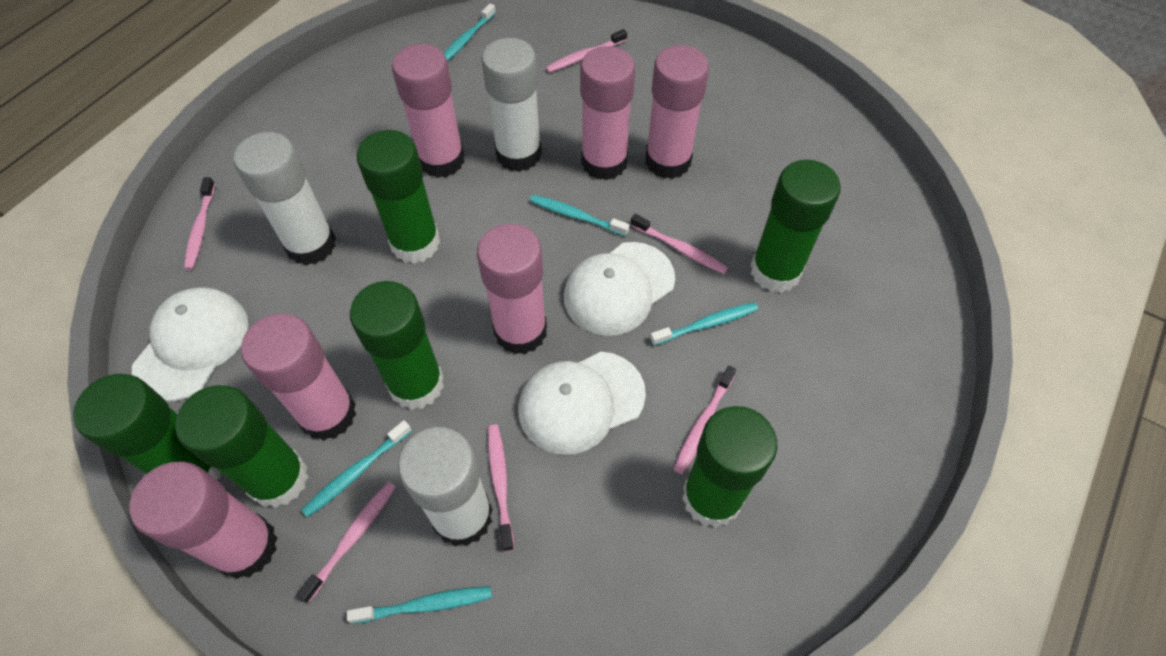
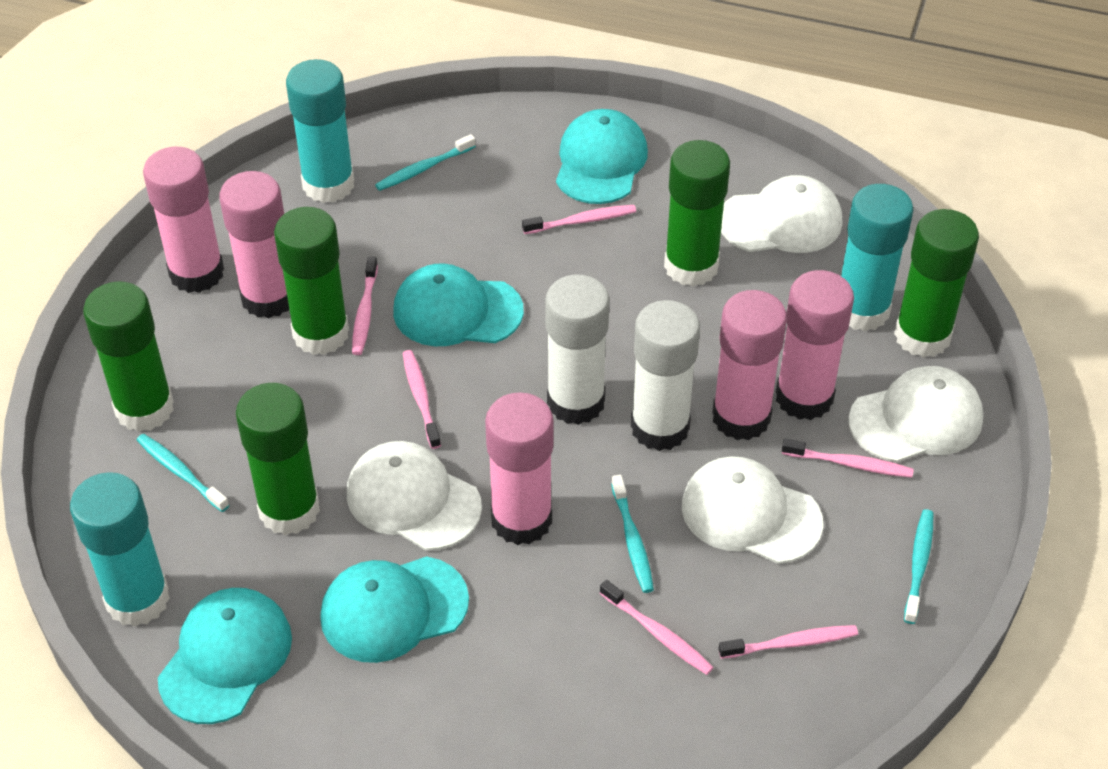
green glue stick: [73,374,220,480] [175,385,308,508] [350,281,444,410] [357,130,440,264] [682,406,777,528] [750,160,841,293] = 6 -> [83,281,174,432] [236,383,320,535] [274,207,349,355] [664,140,730,287] [894,209,979,358] = 5
pink glue stick: [129,462,278,579] [241,313,356,441] [392,44,464,178] [477,224,547,354] [580,46,635,180] [646,45,709,179] = 6 -> [143,147,224,293] [219,171,289,318] [485,392,554,545] [712,290,787,440] [776,270,854,420] = 5
turquoise cap: none = 0 -> [158,588,292,724] [320,556,469,663] [393,263,524,346] [556,109,648,204] = 4
turquoise glue stick: none = 0 -> [70,472,170,627] [286,59,354,203] [841,184,914,331] = 3
turquoise toothbrush: [301,420,412,517] [347,586,492,624] [443,4,496,61] [530,195,630,236] [650,302,758,346] = 5 -> [137,434,229,512] [375,134,476,191] [611,475,654,593] [904,509,933,624] = 4
white cap: [132,287,248,402] [518,352,646,455] [564,242,675,336] = 3 -> [347,441,482,550] [682,456,823,564] [721,175,842,253] [848,366,983,463] = 4
white glue stick: [234,132,336,266] [398,427,493,546] [481,38,542,172] = 3 -> [545,275,610,425] [631,300,700,451] = 2

